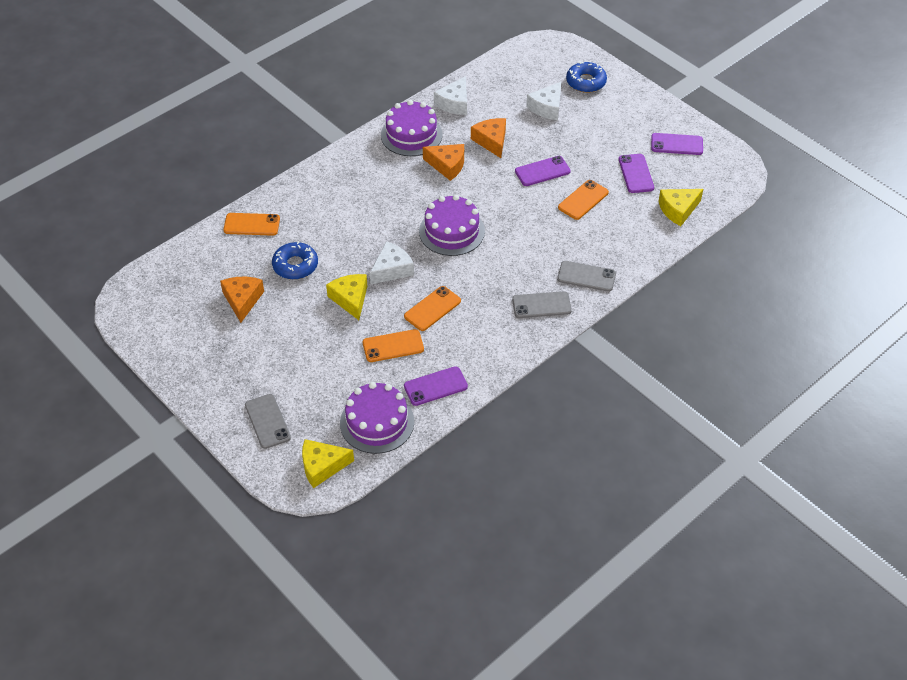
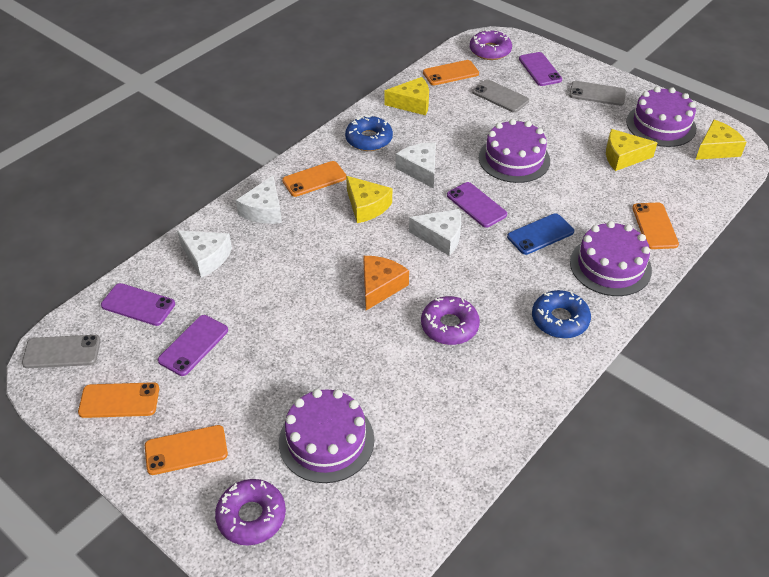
blue phone: none = 0 -> [507,213,574,255] = 1
orange cheese: [220,277,264,323] [423,144,464,181] [471,118,506,158] = 3 -> [363,256,409,310] = 1
orange phone: [223,213,280,236] [363,329,424,362] [404,286,461,331] [558,180,609,220] = 4 -> [78,382,159,418] [145,425,228,475] [282,161,347,197] [423,60,479,85] [632,203,679,249] = 5
purple cake: [340,382,414,454] [381,100,443,156] [419,195,485,256] = 3 -> [279,389,374,483] [479,119,550,183] [570,221,652,296] [626,87,697,147] = 4
purple donut: none = 0 -> [215,479,286,546] [421,296,480,345] [470,29,512,60] = 3
white cheese: [370,241,414,284] [434,76,467,115] [526,82,561,120] = 3 -> [177,230,232,278] [236,176,282,224] [396,143,436,189] [409,209,461,256] = 4
yellow cheese: [302,439,354,488] [326,274,367,320] [658,189,703,226] = 3 -> [346,176,392,223] [384,77,429,115] [606,129,658,171] [695,120,747,160] = 4

